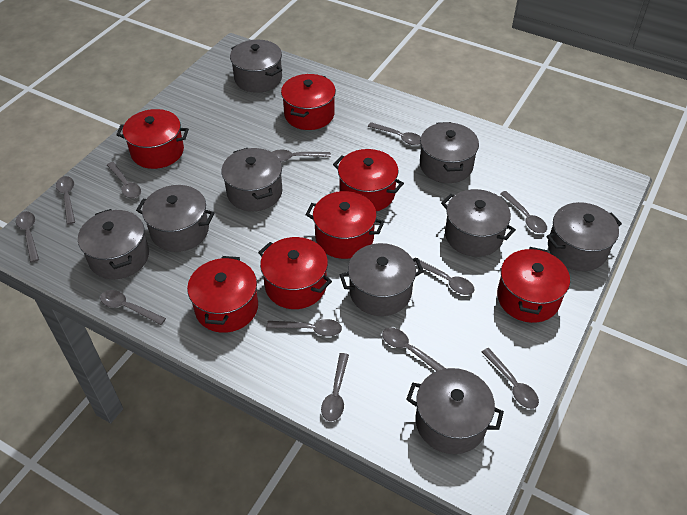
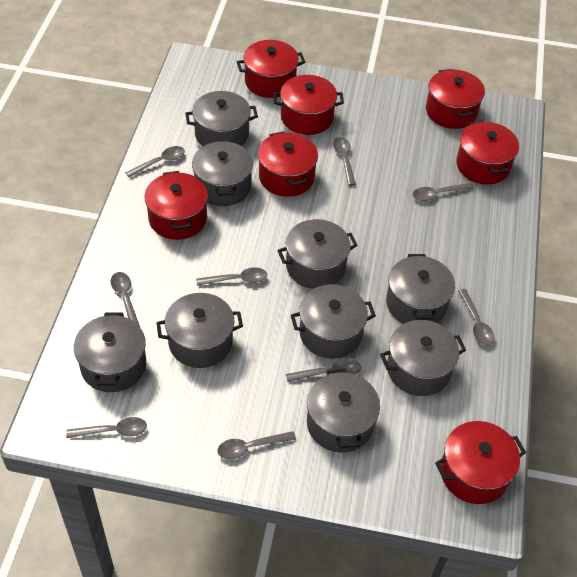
grey spoon: [16,211,39,263] [56,176,75,224] [100,290,166,325] [107,162,141,199] [267,319,342,337] [272,150,331,162] [321,353,349,421] [368,122,421,145] [382,328,446,371] [414,260,474,295] [482,348,539,409] [500,191,547,233] = 12 -> [66,417,147,438] [111,272,140,327] [125,146,185,177] [196,267,267,285] [217,431,296,459] [286,359,361,382] [333,137,356,186] [413,183,474,201] [458,289,494,345] = 9

